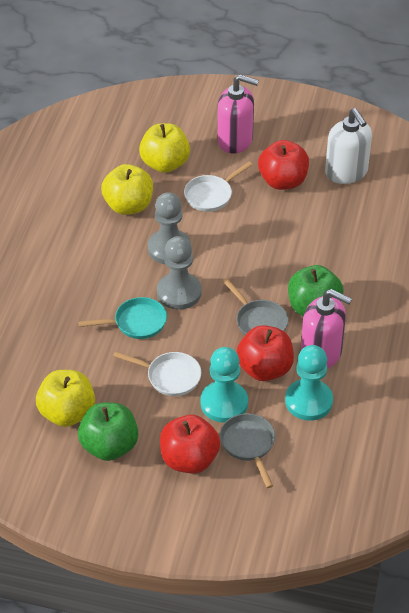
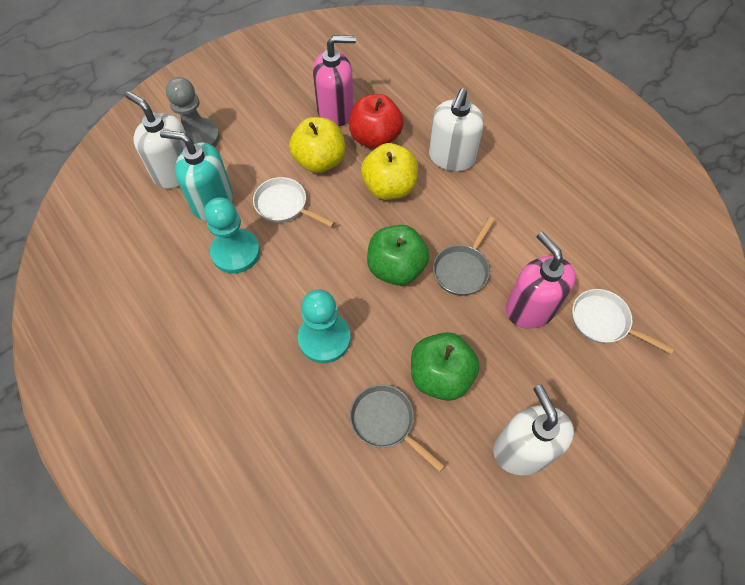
grey pawn: [148,192,191,265] [157,236,202,310] = 2 -> [166,77,220,147] = 1
red apple: [160,415,220,474] [237,325,294,381] [258,140,309,190] = 3 -> [349,94,404,149] = 1
turquoise pan: [78,297,167,339] = 1 -> none = 0
turquoise soap dispenser: none = 0 -> [160,130,233,221] = 1
white soap dispenser: [325,108,372,184] = 1 -> [125,91,186,189] [429,88,484,172] [494,385,574,475] = 3
yellow apple: [36,370,95,427] [101,164,153,215] [139,123,190,173] = 3 -> [289,117,345,173] [361,143,418,200] = 2

